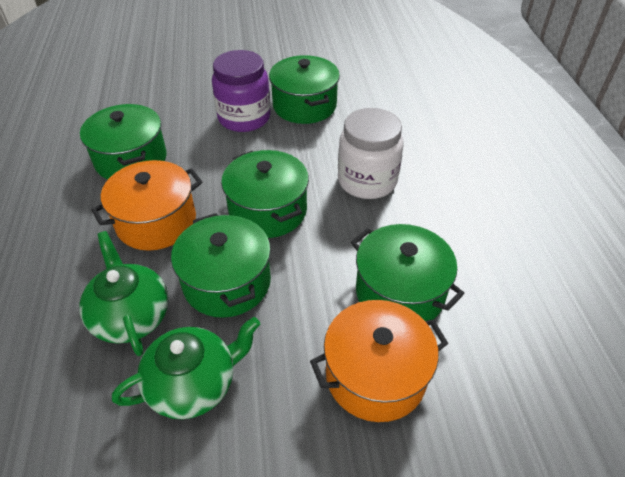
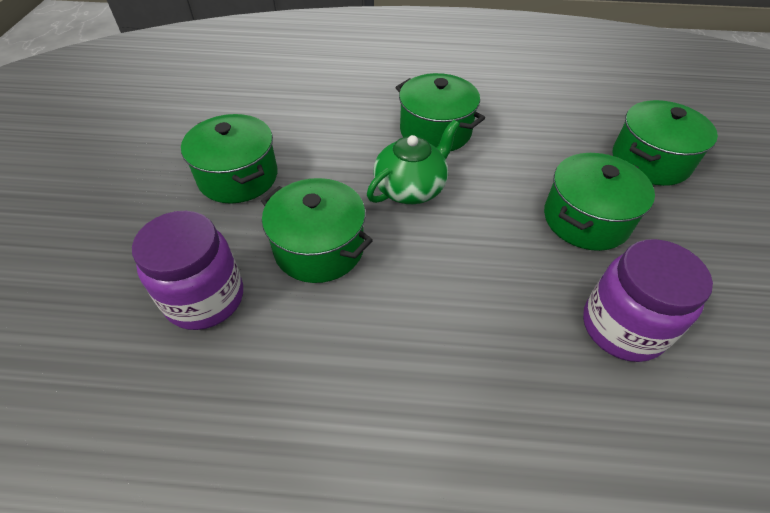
green teapot: [79,231,169,356] [112,317,260,419] = 2 -> [367,120,460,204] = 1
orange pot: [91,160,202,251] [310,300,449,422] = 2 -> none = 0
purple jar: [212,50,271,132] = 1 -> [132,211,243,330] [583,239,713,362] = 2
white jar: [338,108,404,199] = 1 -> none = 0

